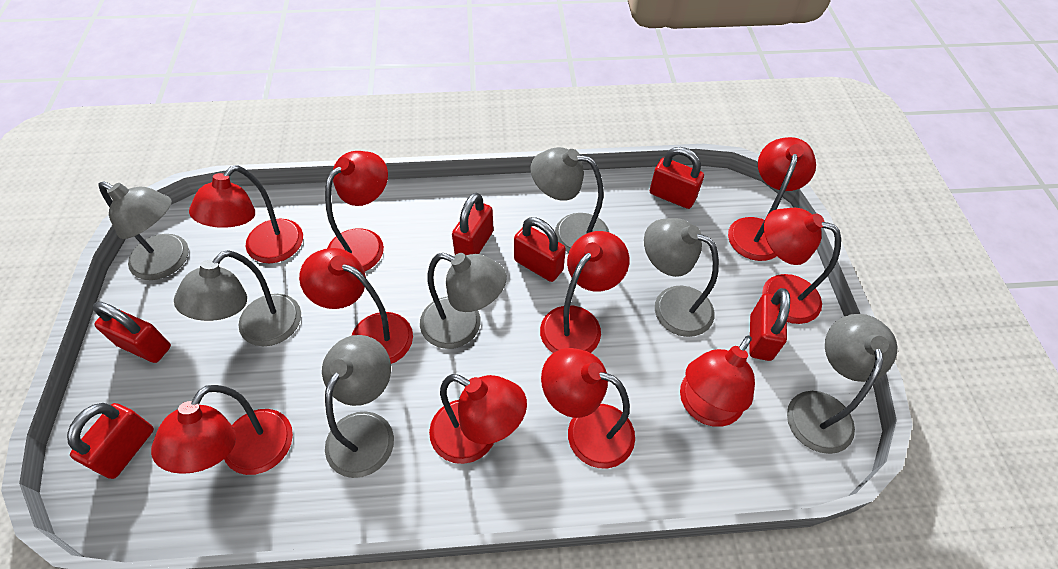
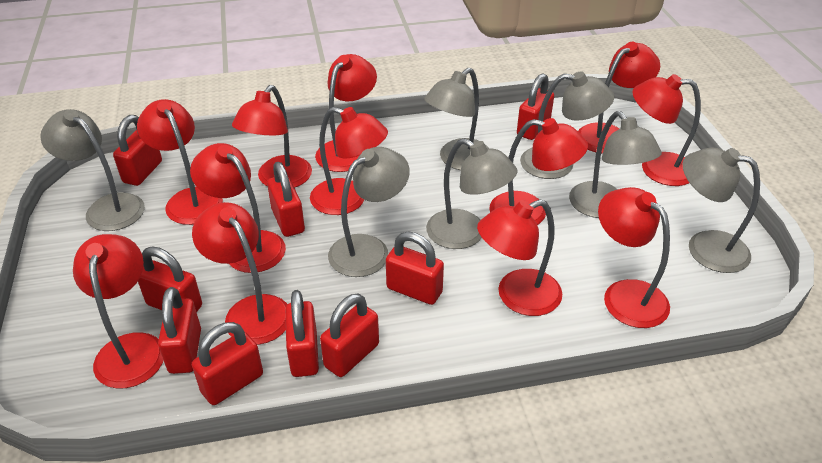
red lamp: [151,385,293,475] [189,165,303,263] [299,248,413,364] [325,151,388,271] [429,374,527,464] [540,231,629,353] [541,348,635,468] [680,336,755,427] [728,137,816,261] [762,208,841,324] = 10 -> [73,234,163,389] [137,99,223,225] [190,143,286,273] [192,202,287,345] [232,85,312,188] [310,107,388,215] [315,54,377,172] [477,199,562,316] [489,118,588,225] [578,42,660,154] [598,187,670,328] [632,74,701,186] = 12
red padlock: [67,403,154,479] [93,302,171,363] [452,193,494,255] [514,217,566,282] [650,147,704,209] [749,288,790,361] = 6 -> [113,115,162,186] [138,247,202,312] [158,287,201,374] [192,322,263,405] [267,162,305,237] [286,290,319,377] [320,293,379,377] [386,232,444,305] [517,73,554,140] = 9

